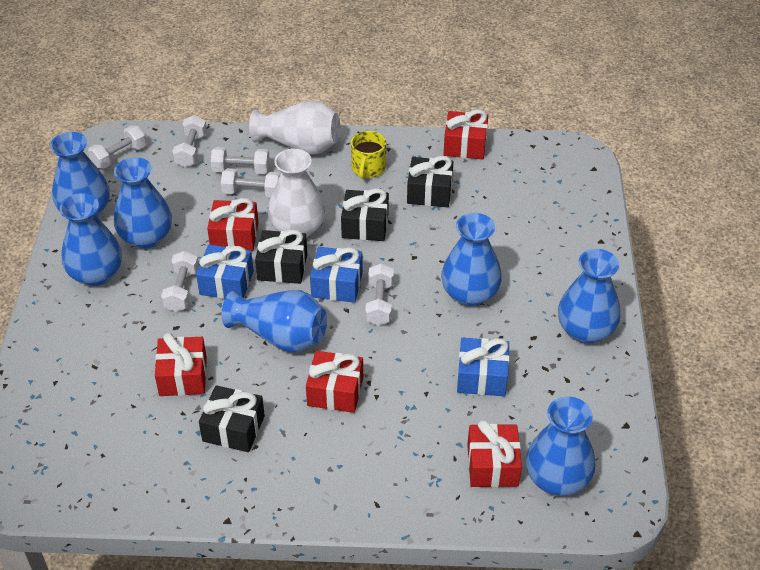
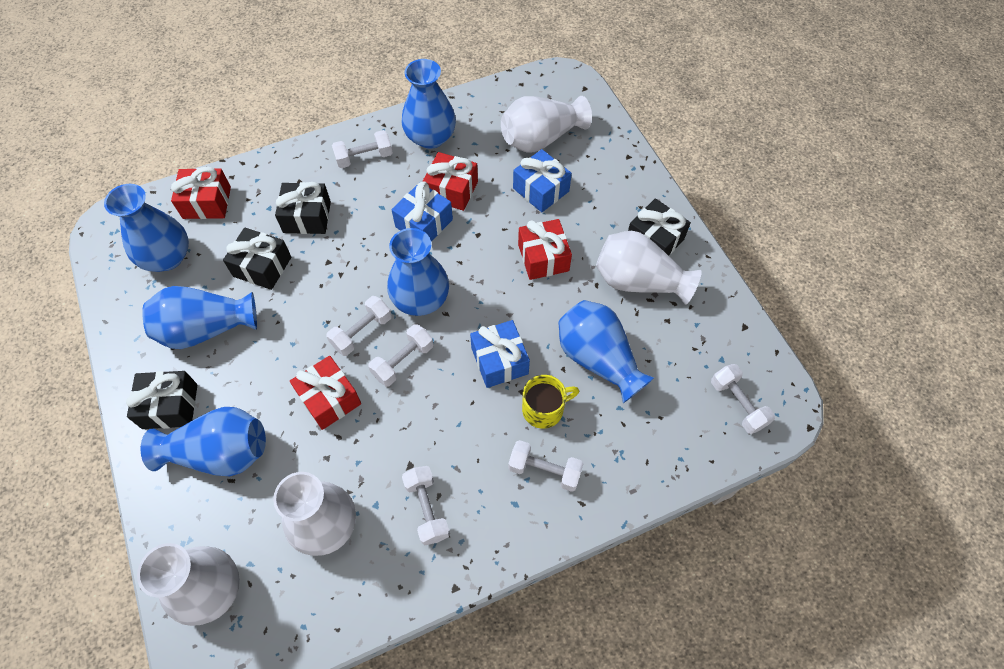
blue vase: [50,132,110,217] [60,193,122,286] [114,157,172,249] [222,290,327,352] [441,213,502,306] [526,397,596,496] [558,249,621,344] = 7 -> [104,184,189,272] [141,407,266,476] [142,286,257,349] [387,228,449,316] [401,59,456,149] [558,300,654,403] = 6
red gift: [155,333,207,396] [207,198,259,251] [306,351,363,413] [444,109,488,159] [467,420,522,487] = 5 -> [171,167,231,219] [290,356,361,430] [423,152,478,211] [518,219,572,280] = 4
white vase: [249,100,340,154] [268,149,325,238] = 2 -> [137,543,240,626] [273,472,356,556] [501,96,592,153] [596,231,702,305] = 4

